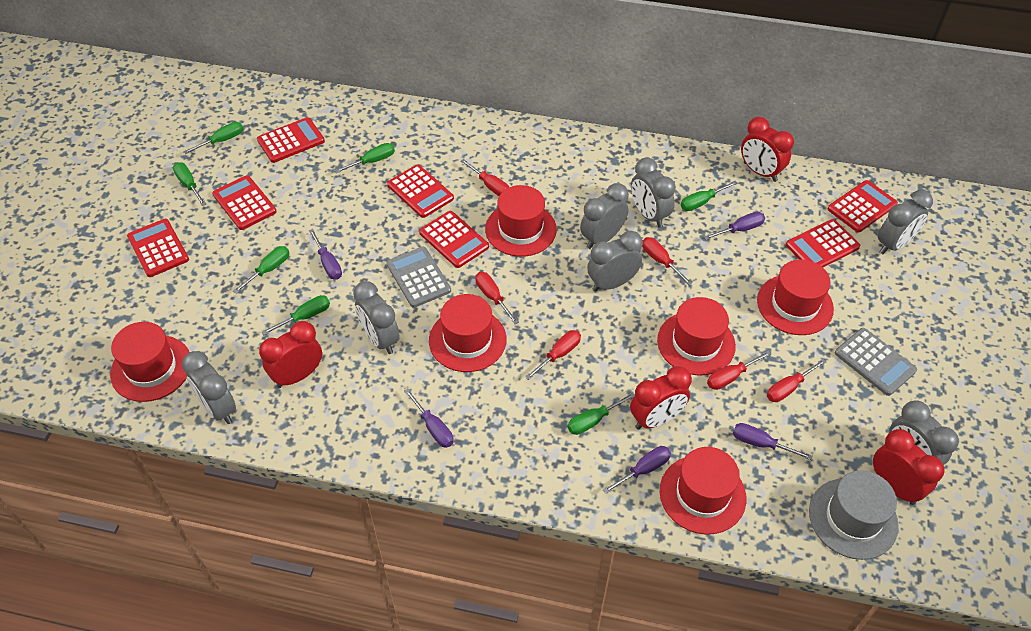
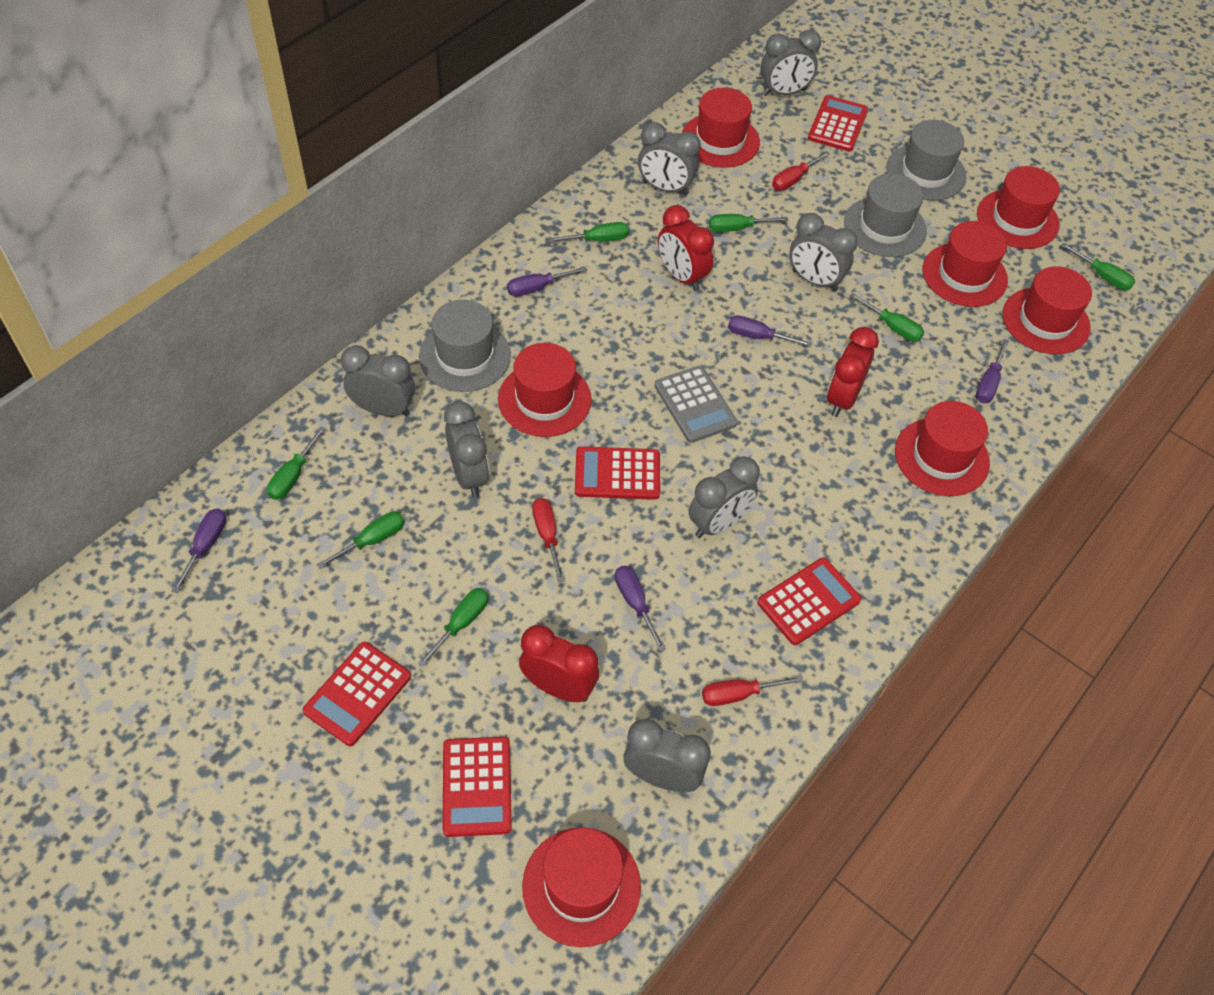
grey calculator: [386,247,451,308] [835,328,917,396] = 2 -> [655,366,737,443] = 1
grey hat: [809,470,899,560] = 1 -> [419,300,511,392] [844,173,927,257] [886,120,967,201] = 3
red calculator: [127,219,189,277] [212,175,277,230] [257,117,325,163] [387,165,454,218] [419,211,489,268] [786,219,860,267] [828,180,898,232] = 7 -> [303,642,411,746] [443,737,512,837] [575,446,660,500] [757,558,861,645] [808,95,868,151] = 5
red clock: [259,321,322,388] [630,366,692,429] [741,117,794,182] [873,429,945,505] = 4 -> [519,625,599,702] [658,205,714,291] [827,327,879,417] = 3
red hat: [110,322,189,402] [429,294,506,372] [485,185,557,257] [657,297,736,375] [659,447,746,535] [757,259,834,335] = 6 -> [498,343,592,437] [522,827,641,947] [682,88,760,168] [895,401,990,496] [923,221,1008,307] [977,166,1060,249] [1003,266,1092,354] = 7
red screwdriver: [461,159,509,196] [475,272,519,324] [525,330,581,380] [642,237,693,286] [707,351,771,390] [767,359,826,402] = 6 -> [532,498,564,582] [702,676,803,706] [772,151,830,191] = 3

